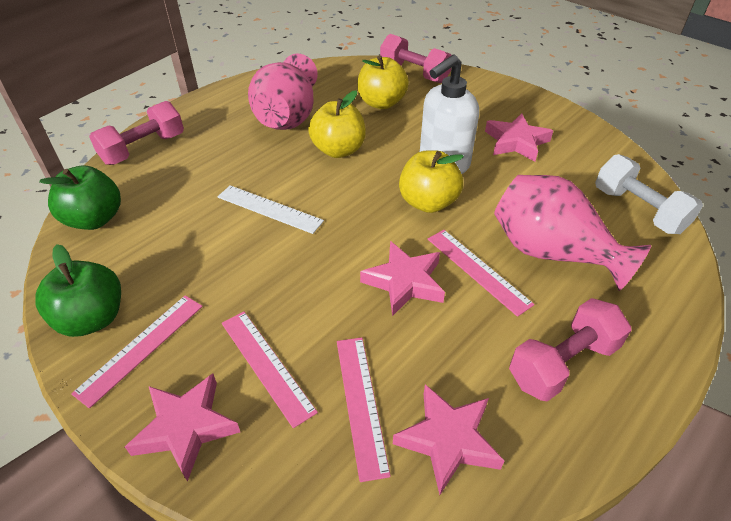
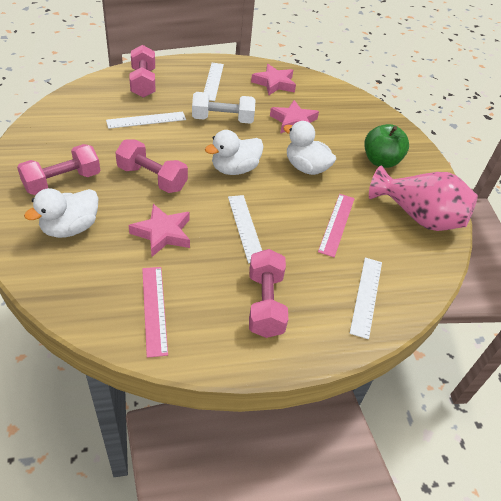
green apple: [35,244,121,337] [39,166,121,230] = 2 -> [364,124,409,168] = 1
pink dumbbell: [89,101,184,165] [380,34,451,83] [509,298,631,402] = 3 -> [17,144,100,195] [115,140,188,193] [129,45,155,98] [249,249,288,338] = 4
pink ruler: [71,295,203,409] [222,311,318,428] [337,337,391,482] [428,230,535,317] = 4 -> [142,267,168,358] [318,194,355,257] = 2
pink star: [125,374,240,482] [360,241,445,316] [393,384,504,495] [485,113,553,161] = 4 -> [129,204,190,257] [251,64,296,95] [270,100,319,133] = 3
pink vase: [248,54,318,130] [494,175,651,291] = 2 -> [369,165,478,231] = 1
white duck: none = 0 -> [24,188,99,238] [205,130,264,175] [283,121,336,175] = 3
white ruler: [218,185,324,234] = 1 -> [106,112,186,129] [204,63,224,101] [228,195,262,263] [350,258,382,339] = 4
white soap dispenser: [420,55,479,174] = 1 -> none = 0
yellow apple: [308,90,366,158] [357,55,409,109] [399,150,464,213] = 3 -> none = 0

